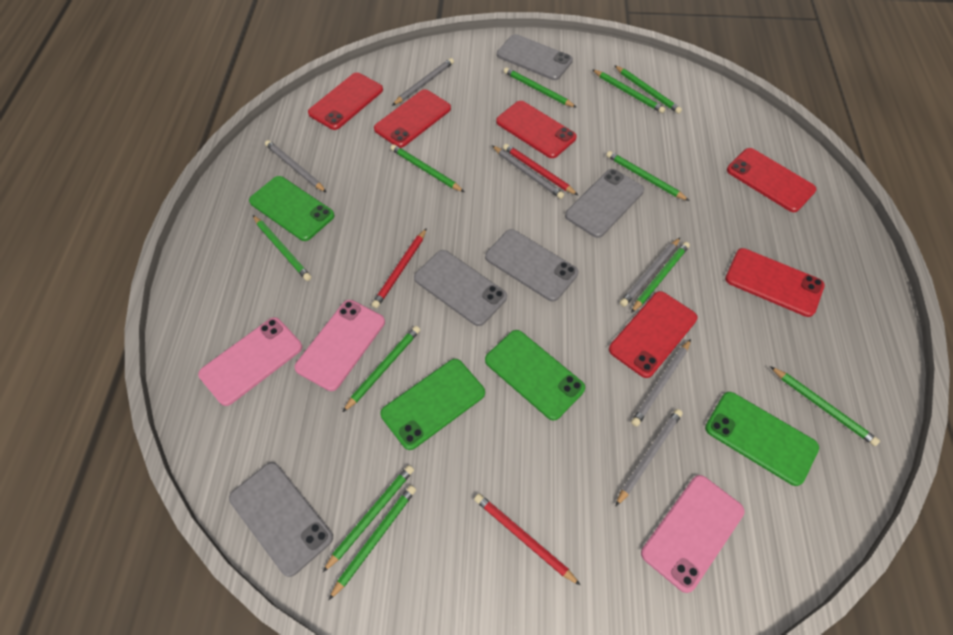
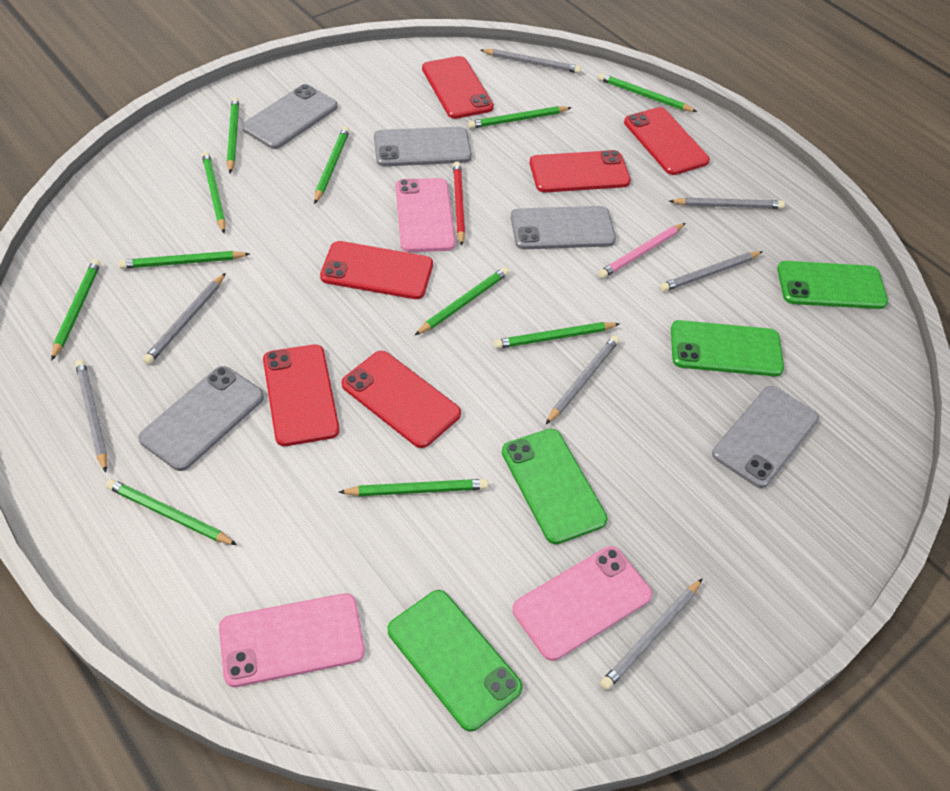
grey pencil: [265,140,327,193] [392,58,454,106] [492,145,564,199] [616,409,683,506] [620,238,680,307] [631,339,691,427] = 6 -> [75,360,107,473] [143,273,226,364] [481,49,581,73] [546,335,619,424] [600,579,702,690] [660,251,763,292] [669,198,785,209] = 7
pink pencil: none = 0 -> [598,223,686,278] = 1
red pencil: [372,228,427,308] [474,494,581,586] [503,144,578,195] = 3 -> [453,162,465,246] = 1

